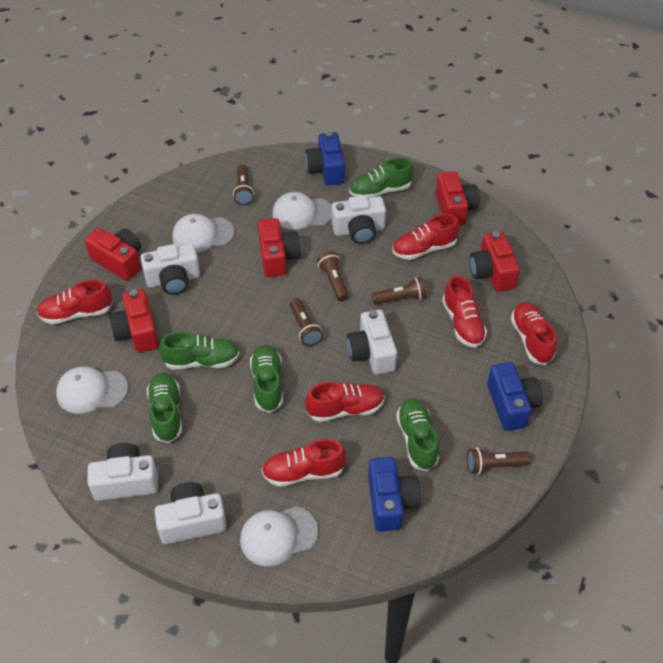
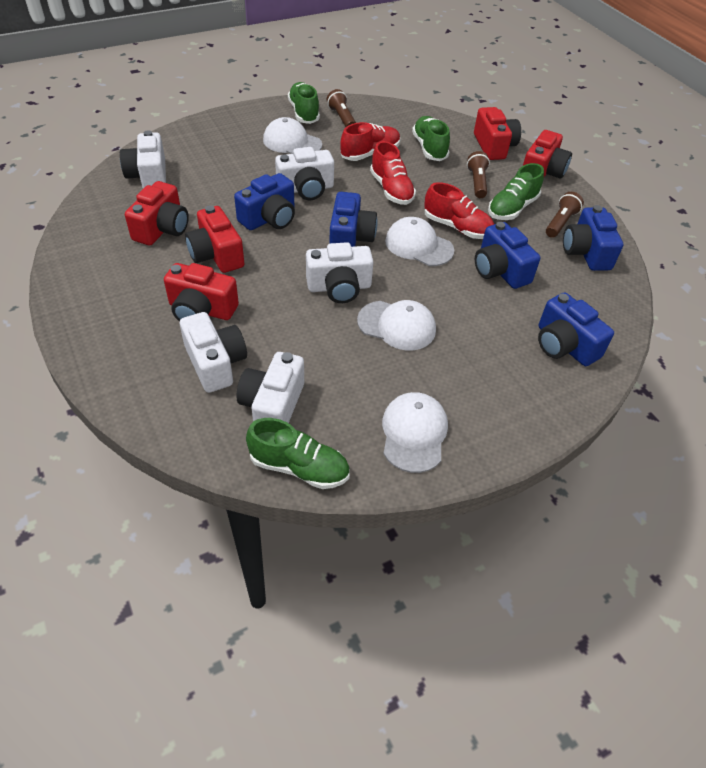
blue camera: [305,131,345,185] [368,457,421,532] [487,362,543,431] = 3 -> [234,173,295,230] [329,192,378,247] [475,222,540,289] [538,292,614,366] [563,205,623,271] = 5
brown flashlight: [233,165,254,205] [290,298,323,346] [317,251,349,301] [372,277,426,305] [467,447,530,475] = 5 -> [327,89,356,127] [467,151,490,198] [546,192,584,238] = 3
green shoe: [147,373,182,443] [159,332,239,369] [250,345,283,413] [349,157,414,198] [396,398,439,471] = 5 -> [246,418,350,489] [288,82,320,124] [412,116,450,161] [488,163,544,220] = 4
red shoe: [37,280,113,324] [262,439,346,487] [305,382,385,422] [393,214,460,260] [442,275,487,348] [511,302,557,365] = 6 -> [340,122,401,161] [370,141,416,205] [424,182,494,239] = 3

